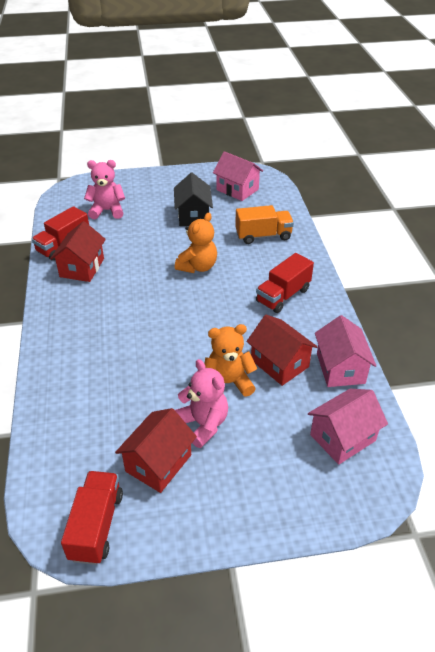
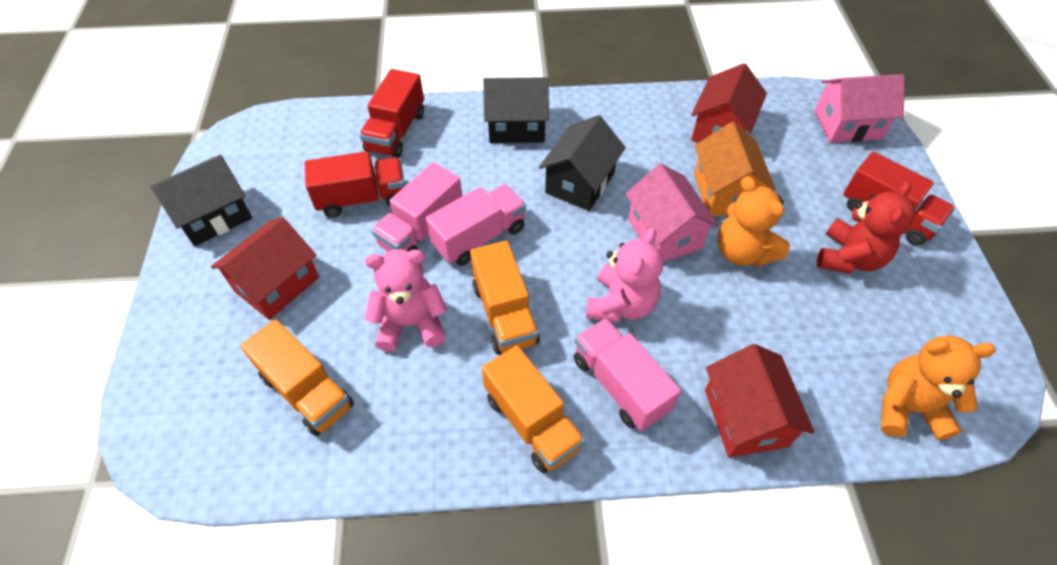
black house: [174,173,213,226] = 1 -> [150,155,252,246] [483,77,549,143] [539,115,626,211] = 3
orange house: none = 0 -> [694,122,776,216] = 1
orange truck: [235,205,294,244] = 1 -> [240,319,354,436] [470,241,540,355] [482,345,585,473] = 3
pink house: [213,151,263,201] [308,389,388,465] [315,315,376,387] = 3 -> [625,164,719,262] [814,74,905,143] = 2
pink truck: none = 0 -> [371,162,462,252] [426,184,526,266] [574,318,681,431] = 3
red teddy bear: none = 0 -> [817,181,915,274] = 1

